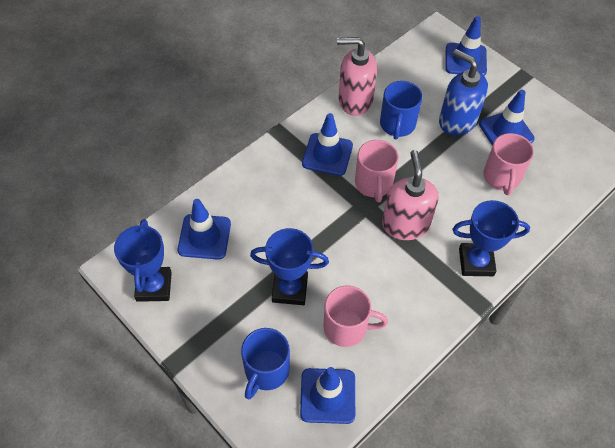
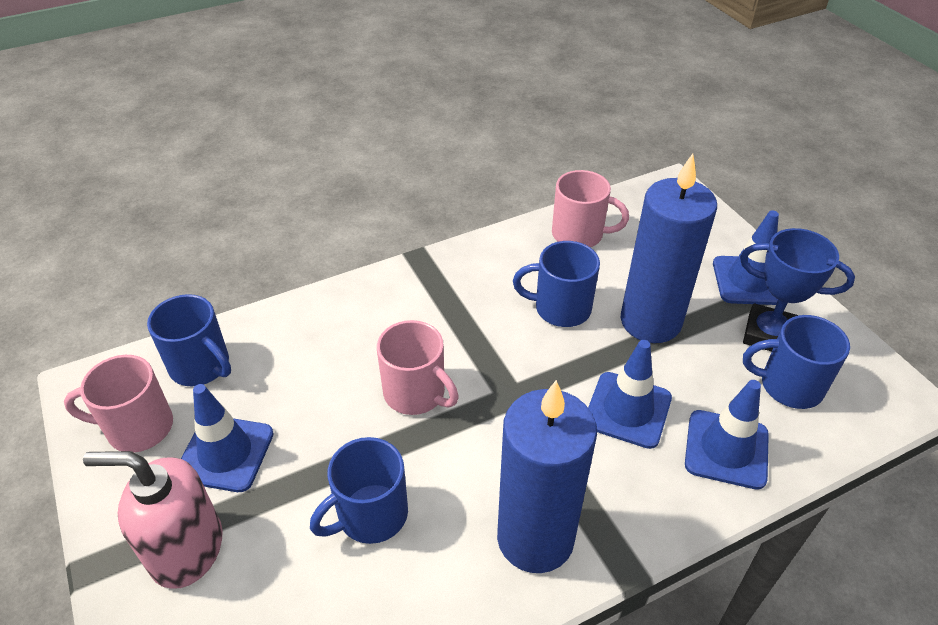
blue candle: none = 0 -> [497,380,597,573] [621,154,717,343] = 2
blue mug: [241,328,290,400] [380,81,422,140] = 2 -> [147,294,231,386] [310,437,408,544] [513,241,600,327] [743,315,850,409] = 4
blue soap dispenser: [439,49,488,136] = 1 -> none = 0
blue traffic cone: [177,199,231,260] [300,367,355,424] [302,113,353,176] [445,16,487,76] [479,90,535,146] = 5 -> [181,384,274,492] [588,340,672,449] [685,380,769,490] [713,210,779,305] = 4
blue trophy: [114,219,172,302] [250,228,329,305] [452,200,530,276] = 3 -> [740,228,855,352] = 1
pink soap dispenser: [337,37,377,116] [382,150,439,240] = 2 -> [83,451,223,589] = 1

